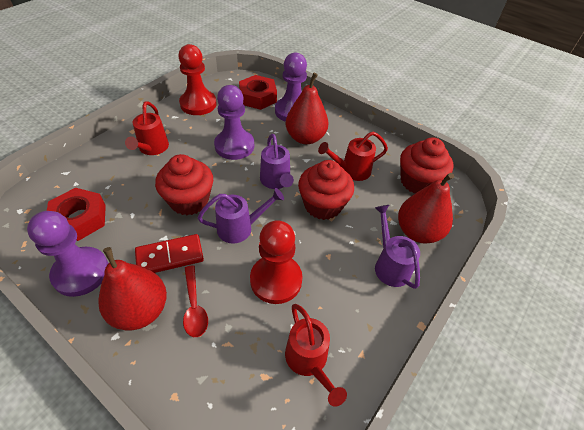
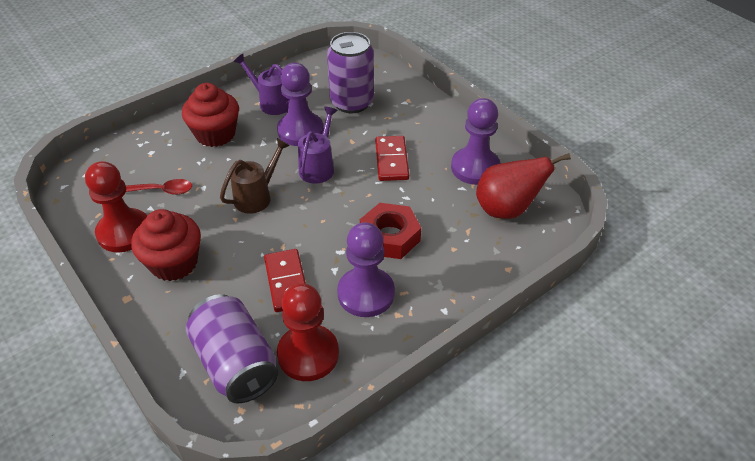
brown watering can: none = 0 -> [220,138,290,214] = 1
purple can: none = 0 -> [186,294,278,404] [327,32,374,113] = 2
purple watering can: [198,188,284,243] [260,134,294,189] [375,205,420,289] = 3 -> [233,54,289,115] [298,107,338,184] = 2
red cupcake: [155,154,213,215] [298,160,354,220] [400,137,453,194] = 3 -> [132,209,201,281] [182,83,239,147] = 2
red domino: [135,234,204,273] = 1 -> [264,249,306,312] [375,136,409,181] = 2
red nut: [47,188,106,241] [239,75,277,110] = 2 -> [360,203,421,259] = 1
red pear: [98,247,167,331] [286,73,329,144] [398,173,454,244] = 3 -> [476,153,571,219] = 1
red watering can: [125,101,169,155] [285,304,347,407] [318,132,388,181] = 3 -> none = 0

